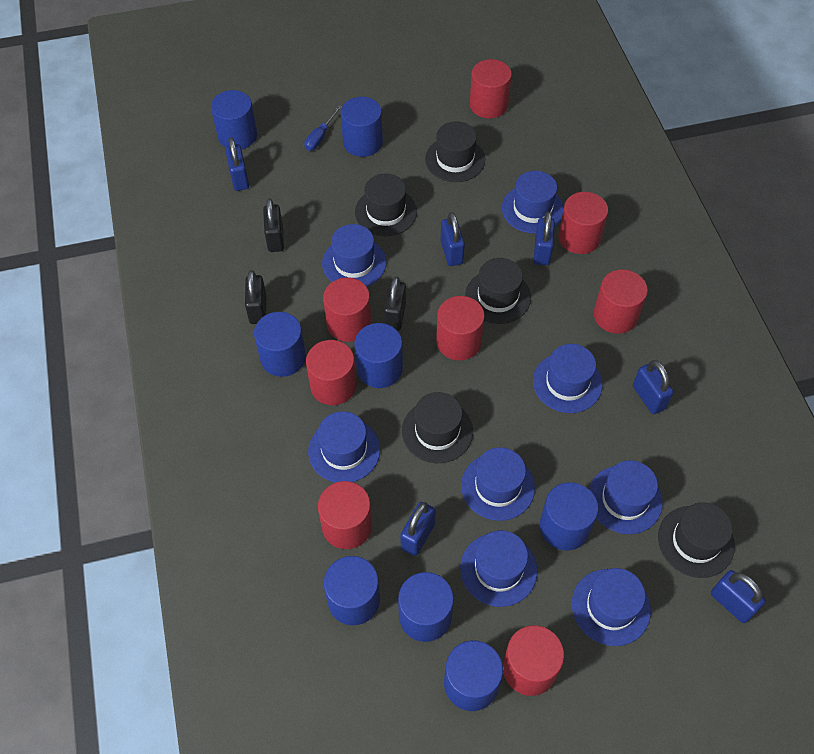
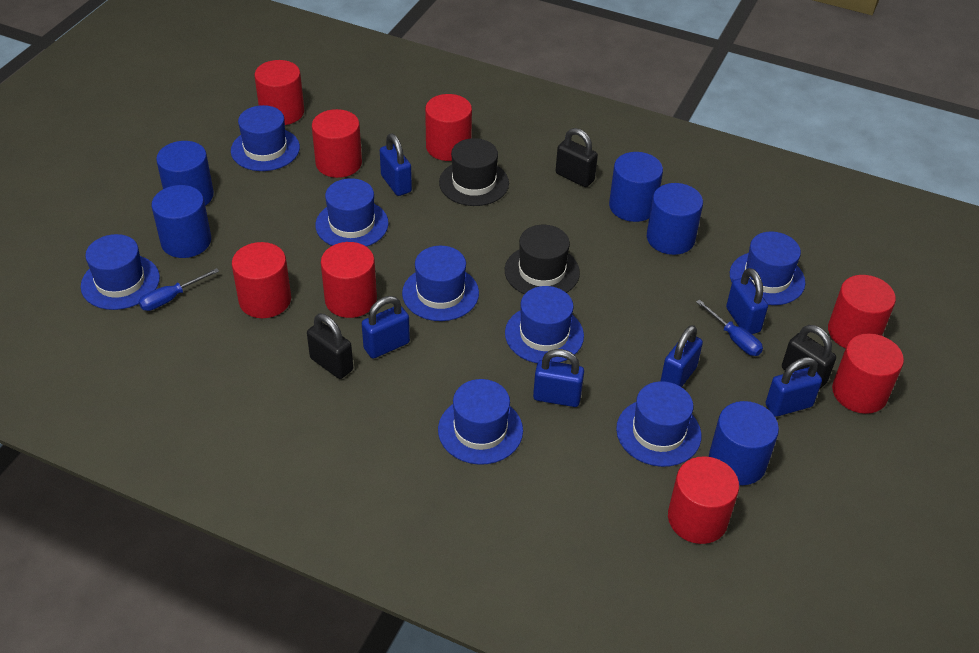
black hat: [355,173,417,236] [402,392,473,463] [425,121,485,182] [465,258,531,324] [658,502,735,578] = 5 -> [439,138,509,206] [505,225,580,295] = 2
blue cylinder: [211,90,257,149] [254,312,306,377] [324,556,380,625] [341,97,383,157] [354,323,403,388] [398,572,454,642] [444,640,503,711] [540,482,598,550] = 8 -> [152,185,211,258] [156,141,214,206] [609,152,663,222] [647,183,703,255] [709,401,779,485] = 5
blue screwdriver: [304,105,342,151] = 1 -> [139,268,219,311] [696,299,763,356] = 2

